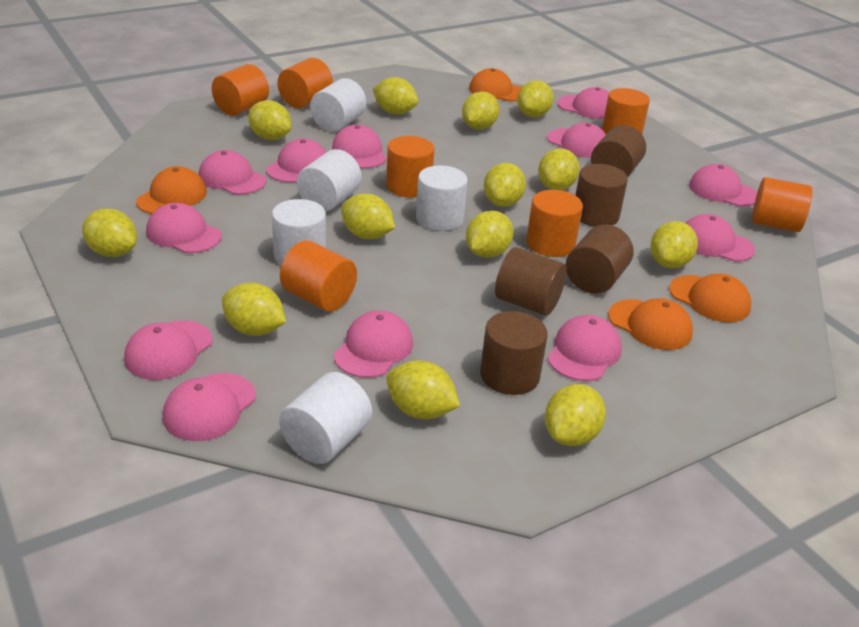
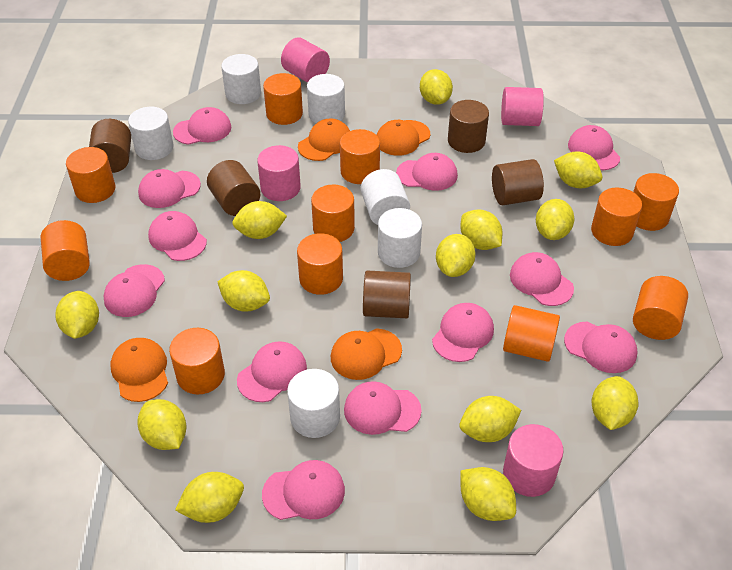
orange cylinder: [212,64,269,116] [278,58,333,108] [280,240,357,312] [386,136,435,198] [526,190,583,257] [602,88,650,134] [752,177,813,232] = 7 -> [41,220,90,281] [66,147,116,203] [169,328,225,395] [263,73,303,125] [297,233,343,295] [311,185,355,242] [340,129,380,184] [503,305,560,362] [591,187,642,246] [633,173,679,231] [633,276,688,340] = 11
pink cylinder: none = 0 -> [257,145,301,201] [281,38,330,83] [501,87,544,126] [503,424,564,497] = 4
white cylinder: [272,199,326,265] [279,372,372,464] [297,149,362,211] [310,78,366,132] [416,165,468,231] = 5 -> [128,107,174,160] [221,54,261,104] [287,369,340,438] [307,74,345,123] [361,169,410,225] [378,208,422,268] = 6

